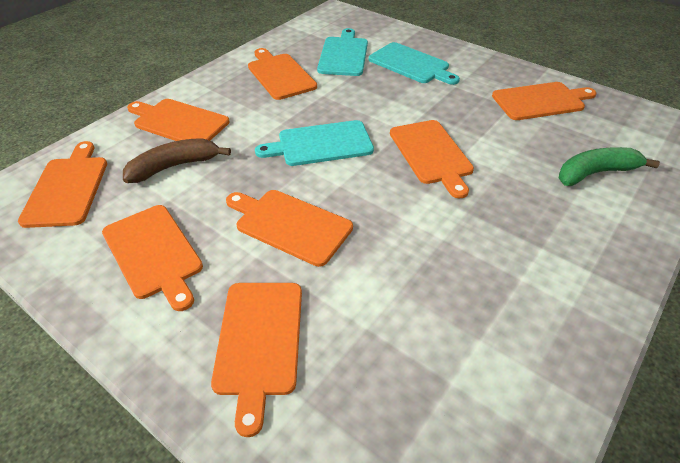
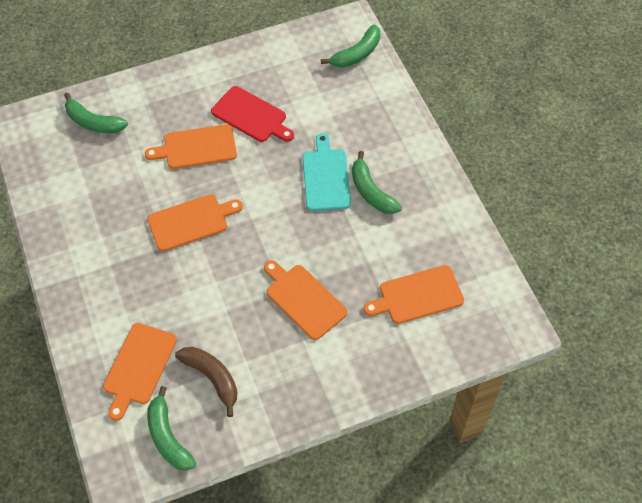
green banana: [559,147,660,186] = 1 -> [64,92,128,133] [147,386,196,471] [321,24,380,68] [352,151,402,214] = 4
orange cutting board: [18,141,107,228] [102,205,203,311] [127,99,230,141] [211,283,302,437] [226,190,353,267] [248,48,317,100] [390,120,474,198] [492,82,597,120] = 8 -> [103,323,177,421] [145,124,237,169] [147,194,243,252] [264,260,347,340] [363,265,464,324] = 5
red cutting board: none = 0 -> [211,86,294,142] = 1
turquoise cutting board: [255,120,374,166] [317,28,368,76] [369,42,460,85] = 3 -> [302,133,351,211] = 1

